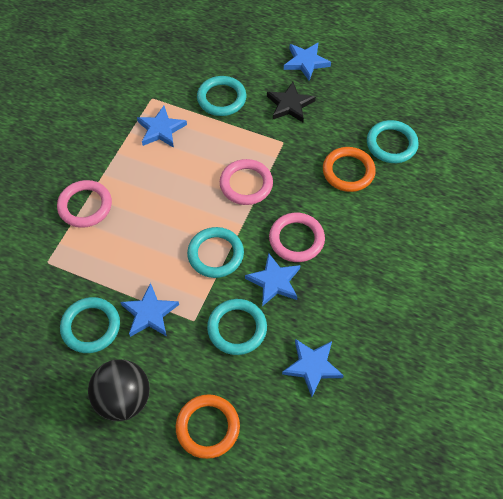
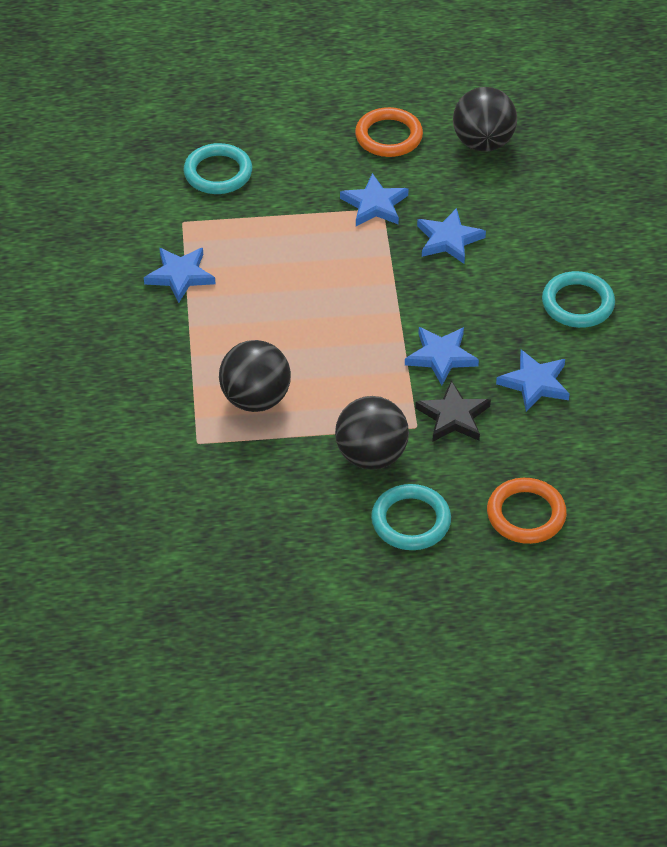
black ball: [88,359,150,421] = 1 -> [219,340,291,412] [335,396,409,470] [453,87,517,152] = 3
pink ring: [57,180,112,228] [220,159,273,205] [269,213,325,262] = 3 -> none = 0
turquoise ring: [60,297,120,353] [187,227,244,278] [197,76,246,116] [207,299,267,355] [367,120,419,163] = 5 -> [184,143,252,194] [371,484,451,550] [542,271,615,328] = 3

